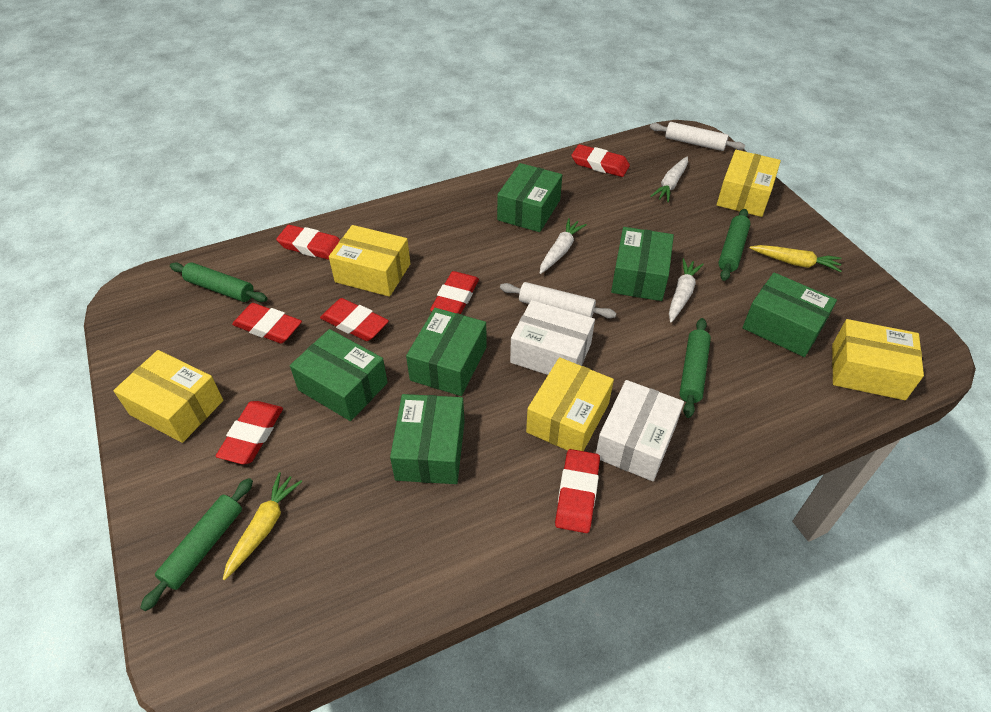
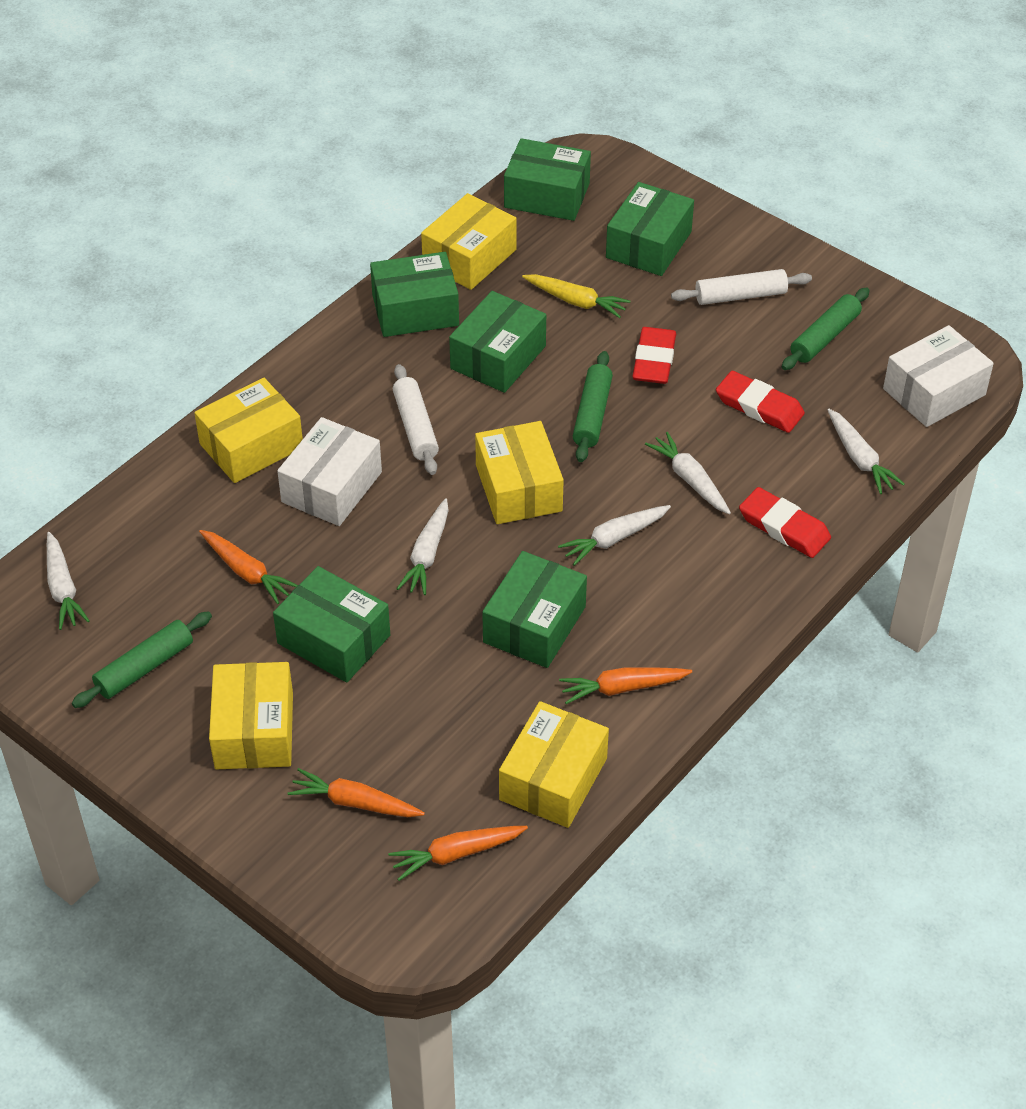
green rolling pin: [140,478,253,611] [170,262,267,302] [680,318,711,418] [718,209,751,281] = 4 -> [72,611,212,708] [573,351,613,462] [782,288,870,370] = 3
orange carrot: none = 0 -> [199,530,298,604] [288,768,425,817] [388,826,528,881] [559,667,692,704] = 4
red eraser: [216,401,283,464] [232,303,302,344] [276,225,340,260] [320,298,389,341] [430,271,479,314] [555,449,600,533] [571,144,630,177] = 7 -> [632,327,676,384] [716,371,805,433] [739,487,831,558] = 3
white carrot: [540,218,587,274] [650,156,688,202] [669,258,704,323] = 3 -> [47,532,90,630] [397,498,449,595] [558,505,671,566] [645,432,731,514] [828,409,905,494] = 5
yellow carrot: [223,472,303,580] [750,245,842,272] = 2 -> [522,274,630,318] = 1

